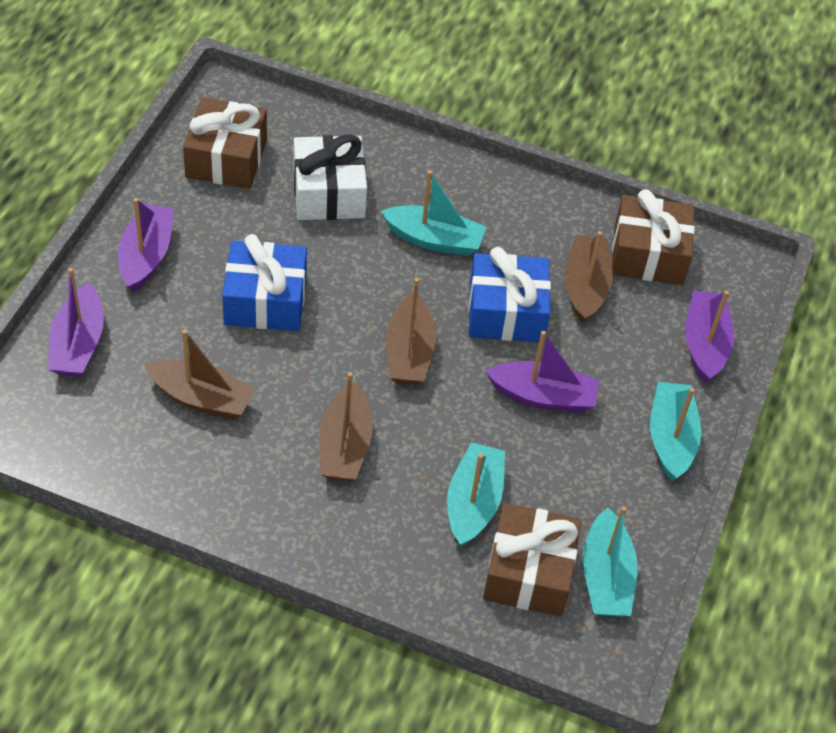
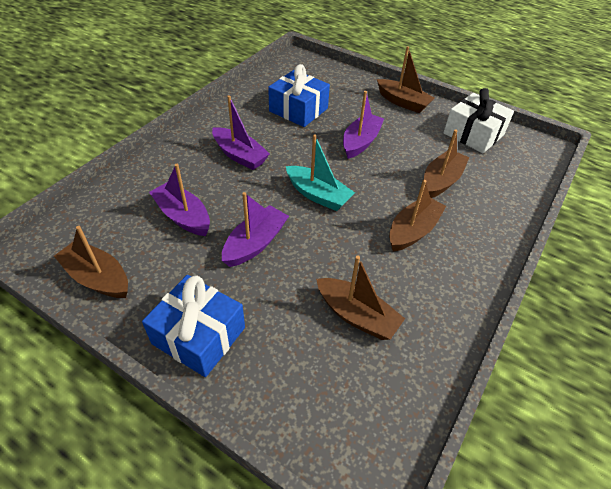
brown boat: [144,329,256,420] [319,372,373,482] [386,278,436,385] [564,231,613,324] = 4 -> [54,226,128,298] [316,255,405,340] [377,46,435,113] [389,180,446,252] [424,130,469,198] = 5
brown gift: [183,98,267,189] [483,503,581,617] [612,189,695,285] = 3 -> none = 0
turquoise boat: [381,170,486,256] [447,442,505,547] [583,506,637,616] [650,382,701,481] = 4 -> [286,135,355,211] = 1

